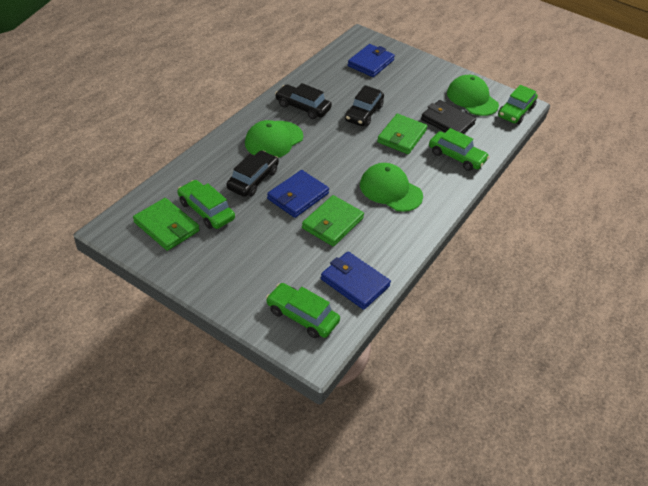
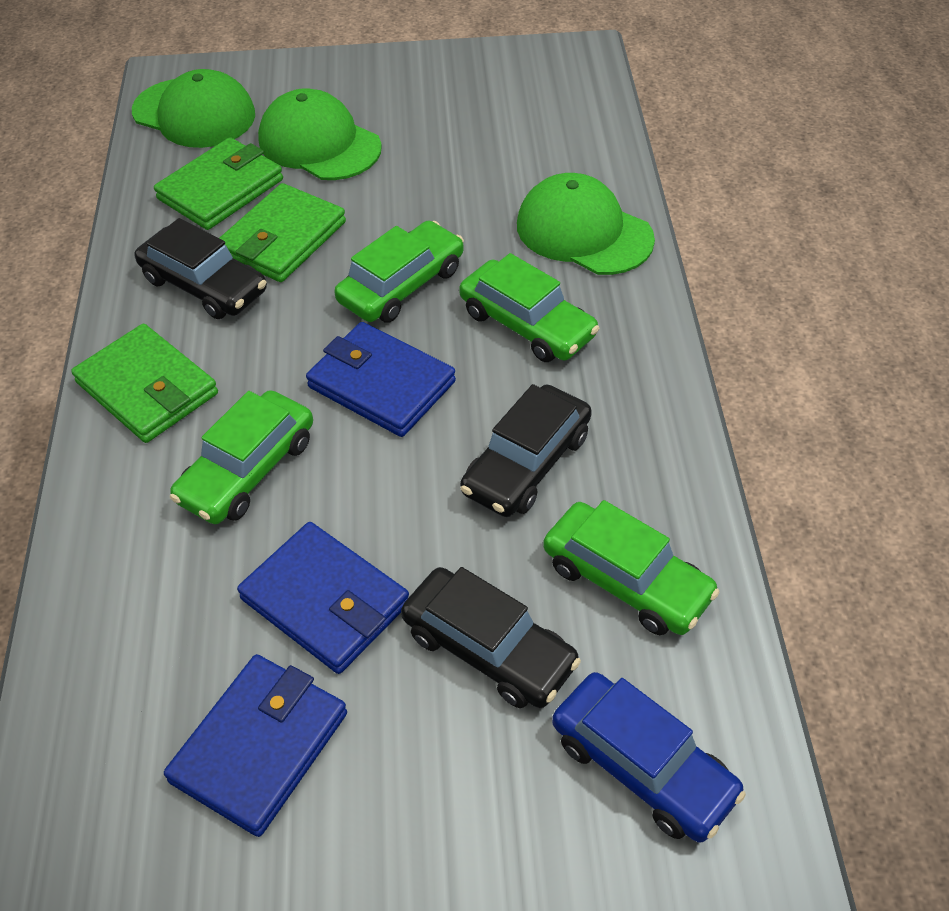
black wallet: [421,100,476,134] = 1 -> none = 0
blue car: none = 0 -> [552,672,746,843] = 1

